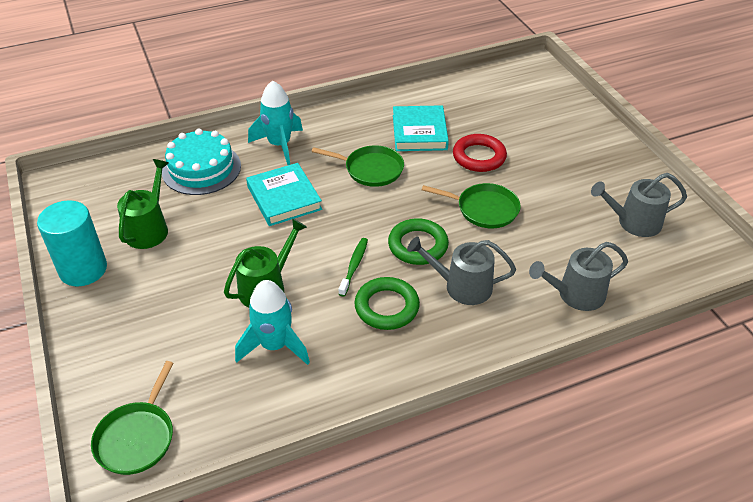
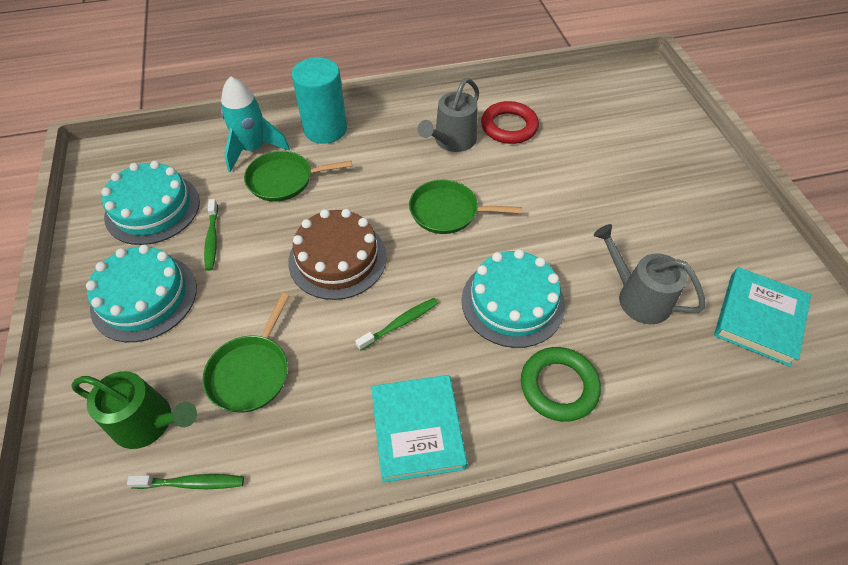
brown cake: none = 0 -> [288,209,387,300] = 1
green ring: [354,277,420,330] [388,218,449,265] = 2 -> [521,347,601,422] = 1
green toothbrush: [339,238,368,296] = 1 -> [127,474,244,489] [204,199,218,271] [355,298,438,351] = 3
green watering can: [117,159,169,249] [224,218,307,307] = 2 -> [71,371,197,449] = 1
grey watering can: [407,237,516,305] [529,242,628,311] [591,173,687,237] = 3 -> [418,78,479,152] [594,224,705,324] = 2
turquoise cake: [162,129,241,195] = 1 -> [86,244,197,342] [101,161,200,245] [461,249,565,348] = 3
turquoise rocket: [235,280,310,365] [248,81,303,165] = 2 -> [221,76,290,172] = 1

